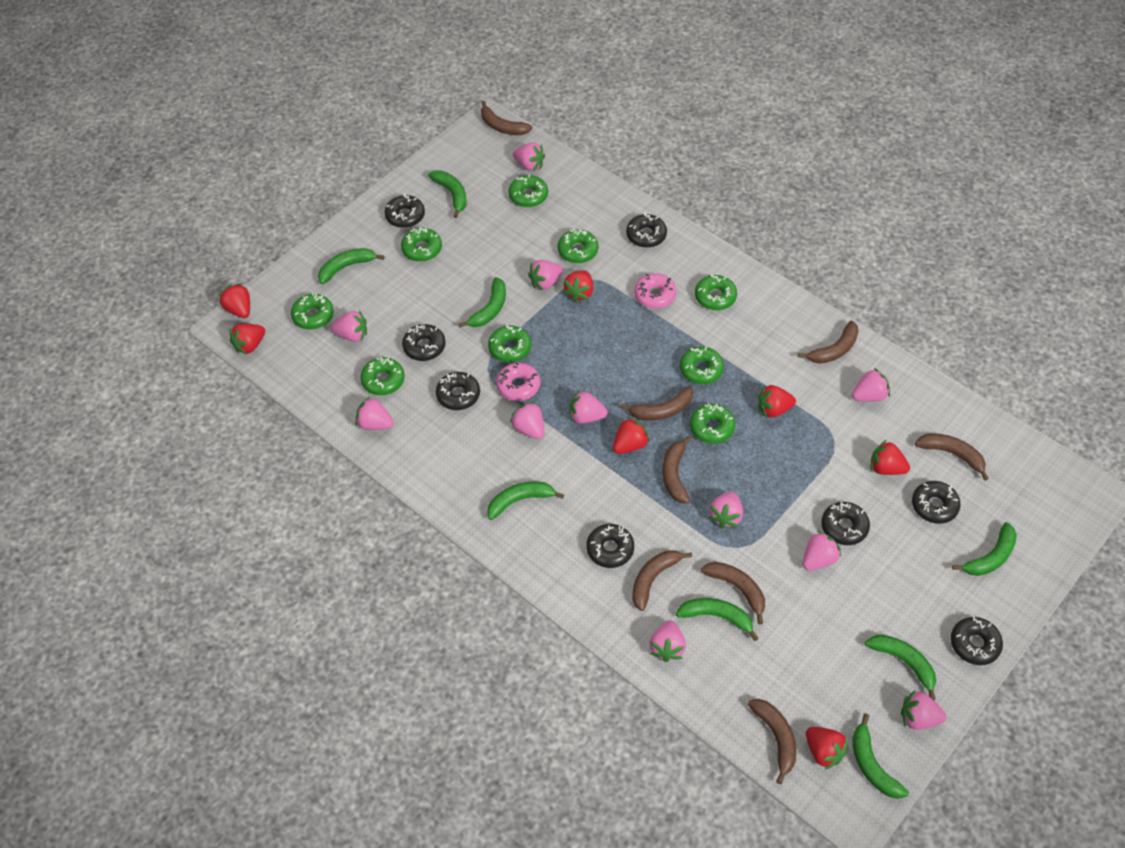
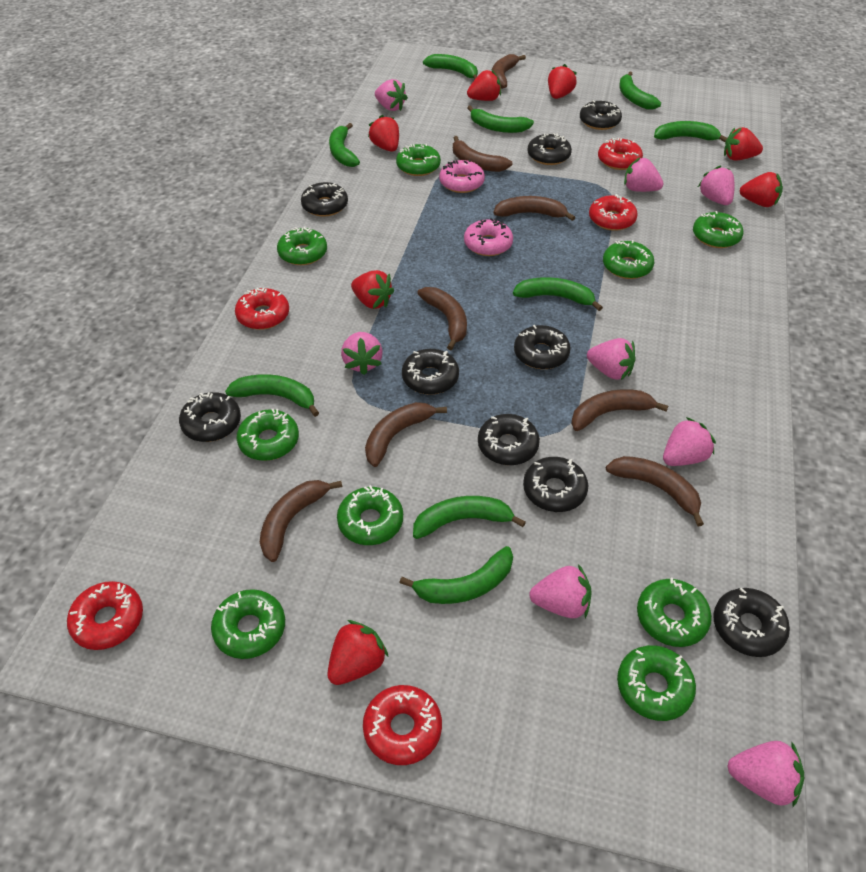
black donut: [385,194,425,228] [402,324,446,361] [436,372,480,410] [586,524,634,568] [626,213,667,248] [821,502,870,545] [912,481,961,524] [951,617,1003,665] = 8 -> [179,392,241,442] [301,182,348,217] [402,349,459,395] [478,414,540,465] [514,325,571,369] [523,457,588,512] [528,133,572,165] [580,100,622,130] [713,588,790,657] = 9
green banana: [318,248,384,284] [428,170,467,218] [458,277,506,328] [487,481,564,520] [676,598,759,641] [852,713,909,799] [865,634,936,700] [952,522,1017,576] = 8 -> [225,374,319,417] [329,123,360,167] [399,546,513,604] [413,496,526,539] [423,54,478,79] [467,105,534,133] [513,277,603,311] [619,72,661,110] [654,121,727,142] = 9
pink strawberry: [331,310,367,342] [355,396,394,430] [510,402,544,439] [513,142,545,171] [528,260,563,291] [570,390,608,424] [649,620,686,662] [709,491,743,528] [803,531,841,571] [852,368,890,402] [901,690,947,730] = 11 -> [341,332,383,375] [375,79,408,111] [529,564,592,618] [587,338,636,380] [624,157,664,192] [663,417,716,466] [698,165,735,205] [727,741,804,807] = 8
red donut: none = 0 -> [67,581,143,650] [235,287,289,330] [363,685,442,765] [589,194,638,231] [598,138,643,170] = 5

